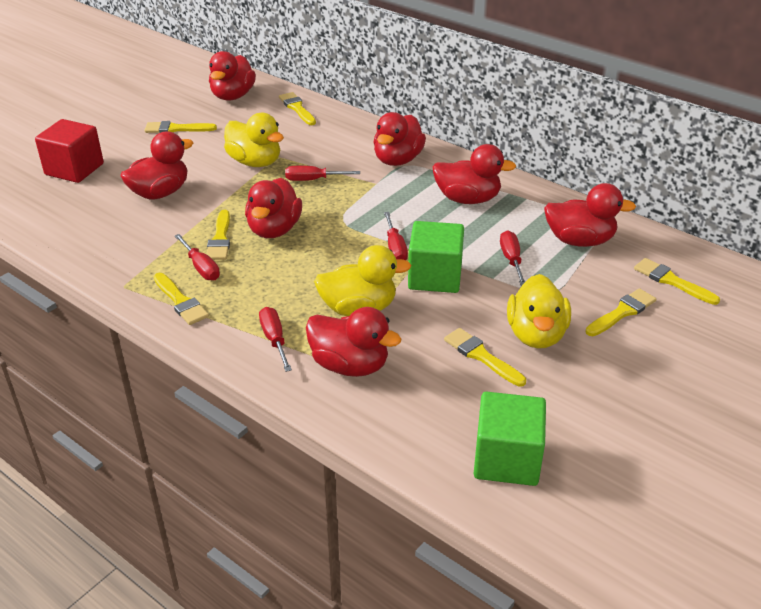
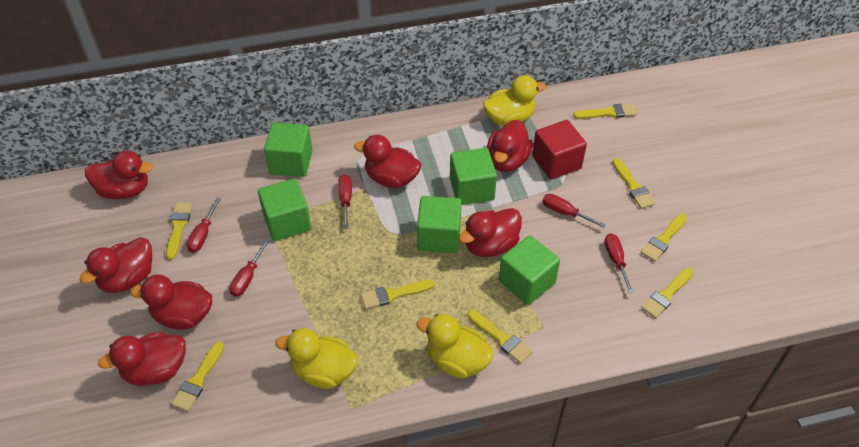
green cube: [408,221,464,293] [474,391,546,486] = 2 -> [258,178,311,241] [264,123,313,177] [417,196,462,253] [450,148,497,205] [499,235,560,305] = 5
yellow brush: [145,121,217,133] [154,273,209,325] [206,210,230,260] [279,92,316,125] [444,328,526,387] [585,288,656,336] [634,258,720,305] = 7 -> [166,202,192,260] [171,341,224,411] [361,280,435,309] [467,310,533,364] [573,104,637,119] [612,158,655,209] [641,213,687,262] [641,267,694,318] = 8

